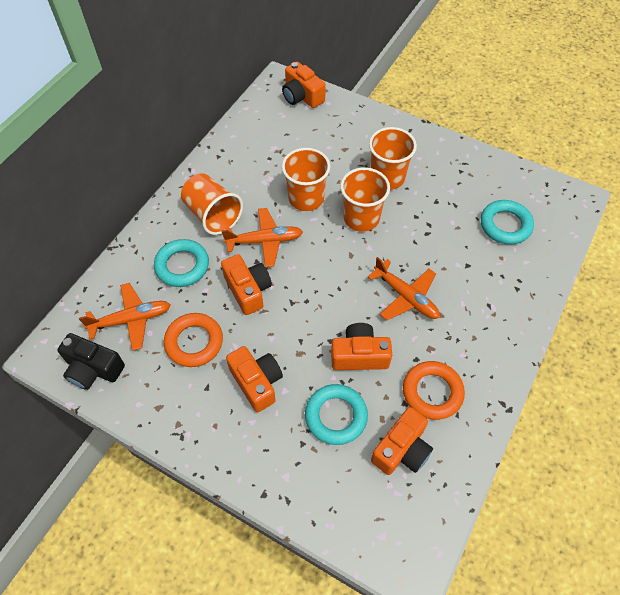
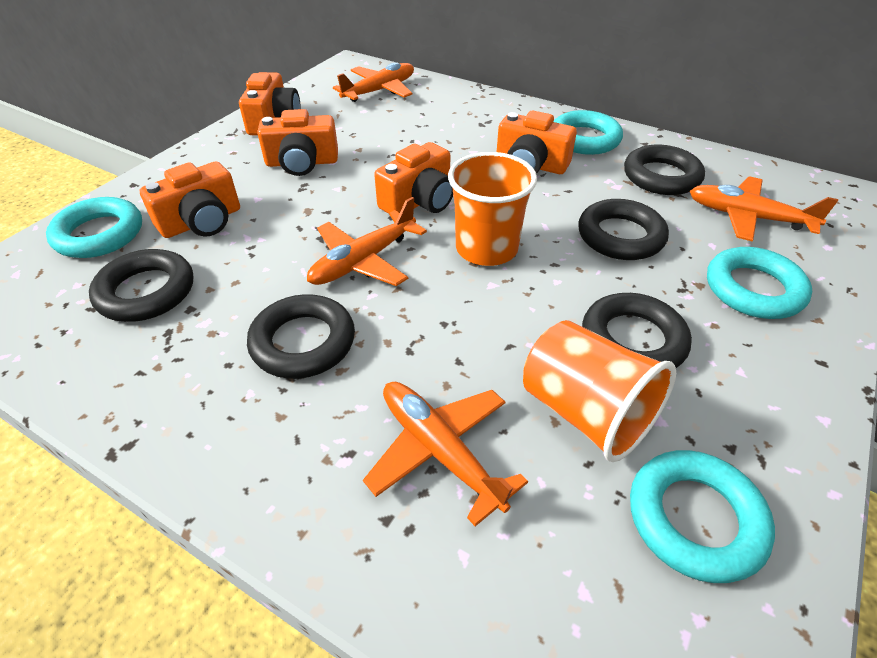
black camera: [57,333,125,390] = 1 -> none = 0
black ring: none = 0 -> [89,249,193,322] [247,294,355,379] [578,199,669,260] [582,293,692,368] [624,145,705,195] = 5
orange cup: [181,173,243,235] [282,148,330,211] [340,167,390,232] [369,127,417,190] = 4 -> [448,152,537,266] [523,320,676,462] = 2
orange plane: [79,283,171,351] [221,208,303,267] [368,257,440,320] = 3 -> [307,197,427,286] [333,62,414,102] [363,381,528,526] [690,176,838,242] = 4
orange ring: [164,313,223,367] [403,361,465,420] = 2 -> none = 0
turquoise ring: [154,239,209,287] [305,384,368,445] [481,200,534,245] = 3 -> [46,197,142,258] [554,110,623,155] [630,450,775,583] [707,247,812,319] = 4

